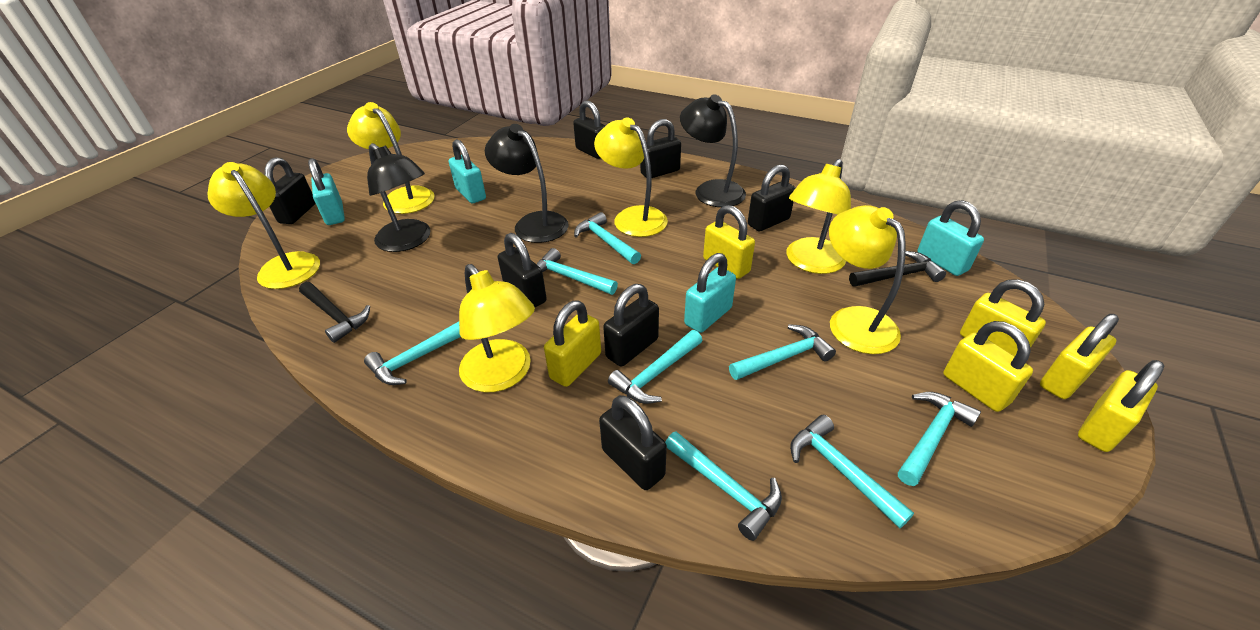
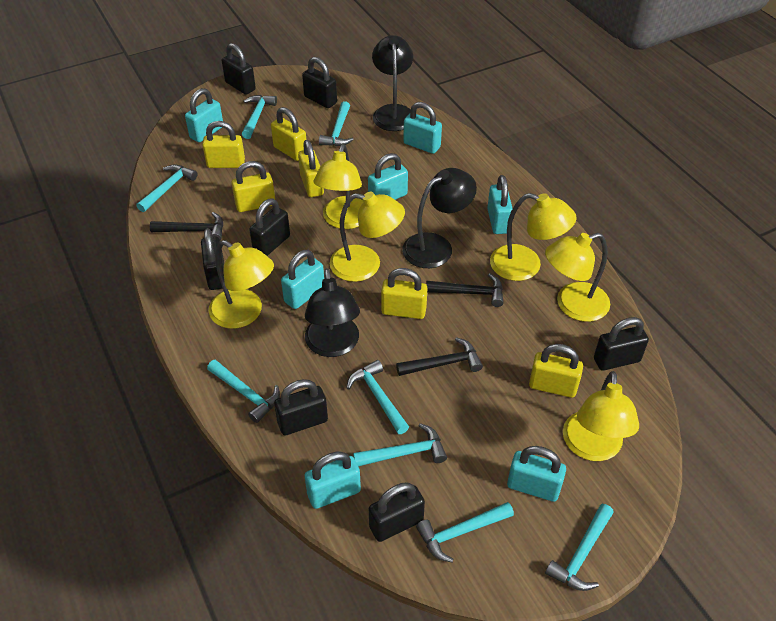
black hammer: [299,282,370,343] [849,251,946,287] = 2 -> [150,212,223,240] [396,337,483,376] [426,273,504,307] = 3
turquoise padlock: [308,158,345,225] [449,139,486,203] [684,253,736,333] [917,200,984,276] = 4 -> [185,88,223,142] [281,250,324,309] [305,452,361,509] [368,153,408,200] [403,102,442,154] [487,175,513,234] [507,446,566,502] = 7

